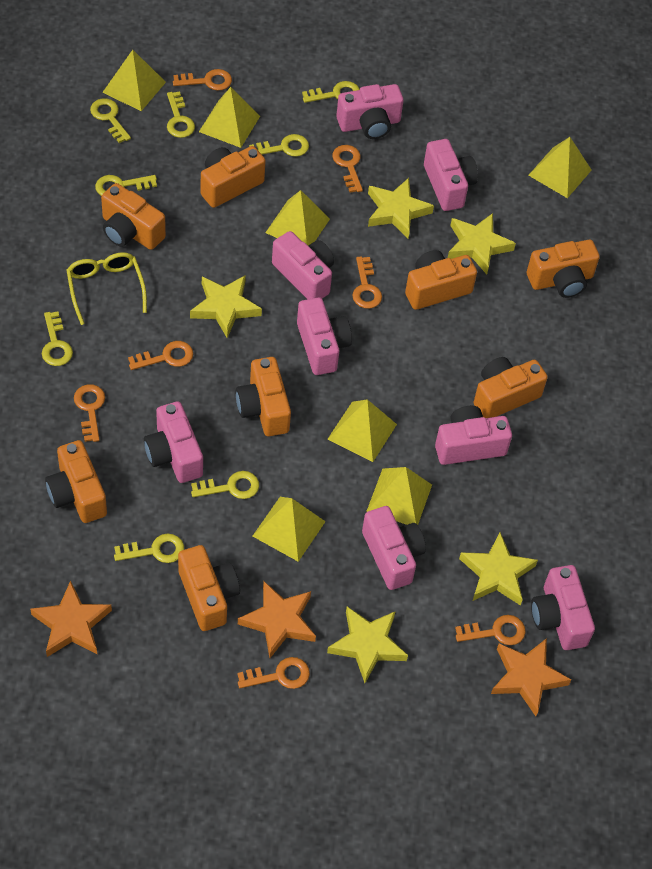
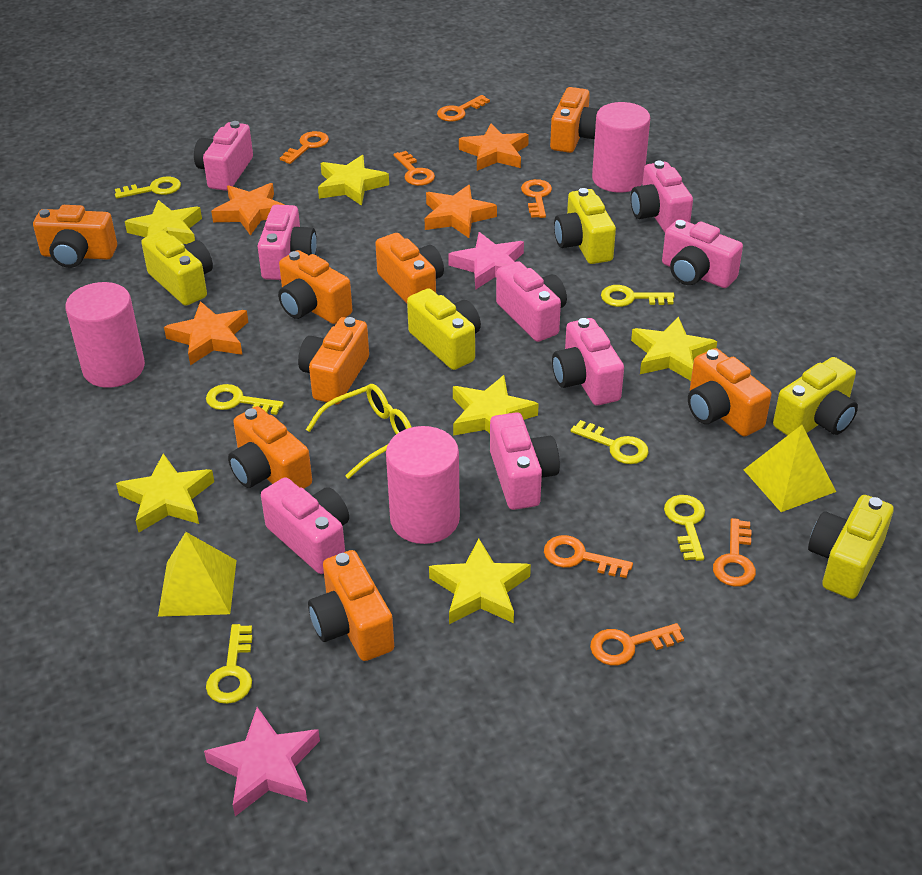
orange star: [30,580,112,657] [238,581,316,658] [491,638,571,716] = 3 -> [164,301,248,365] [211,183,284,236] [425,185,497,238] [459,124,529,171] = 4
pink cylinder: none = 0 -> [65,282,145,388] [386,426,460,544] [592,102,650,193] = 3
pink star: none = 0 -> [204,707,320,816] [448,232,524,290] = 2
yellow camera: none = 0 -> [141,231,213,306] [407,288,481,370] [554,188,616,264] [773,357,858,436] [808,495,894,599] = 5
yellow key: [42,312,73,366] [90,98,131,143] [95,175,157,196] [114,534,184,563] [167,91,195,138] [191,471,259,499] [249,134,309,157] [302,81,360,103] = 8 -> [115,177,181,199] [206,384,284,415] [206,624,252,704] [571,420,649,464] [601,285,675,307] [664,495,705,561] = 6
yellow pyramid: [102,50,166,111] [199,87,260,148] [253,497,326,562] [265,190,330,245] [328,399,397,462] [366,467,432,525] [528,137,592,198] = 7 -> [158,532,237,617] [744,425,836,512] = 2
yellow star: [190,275,262,338] [327,607,408,683] [368,178,434,238] [448,213,516,275] [459,532,538,605] = 5 -> [116,453,214,533] [125,200,202,244] [318,155,389,206] [429,539,531,624] [453,375,539,436] [631,317,717,381] = 6

